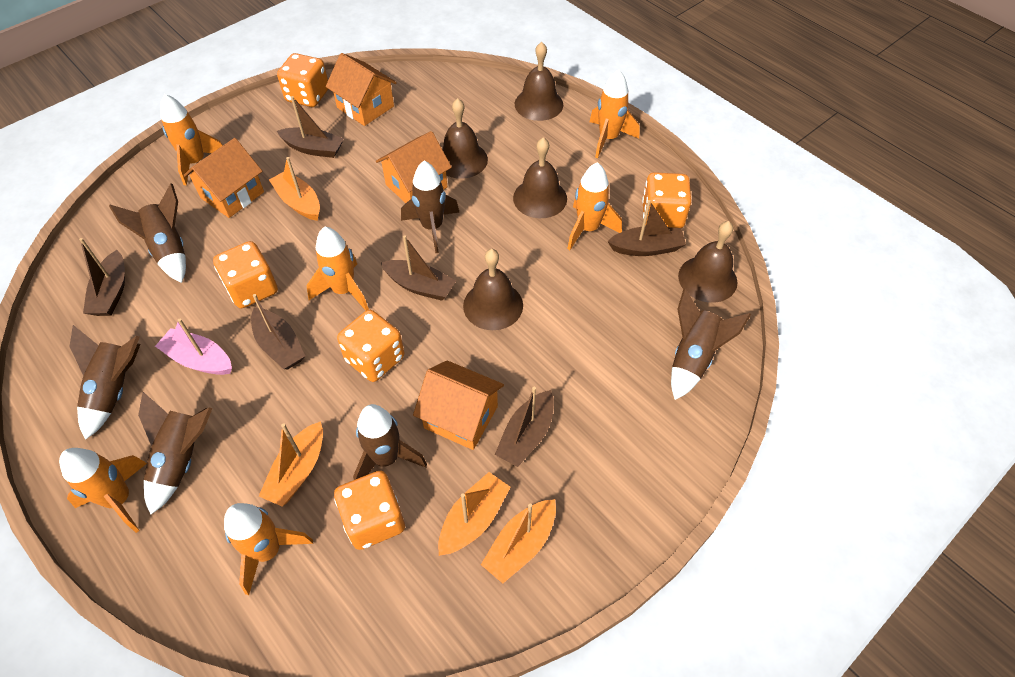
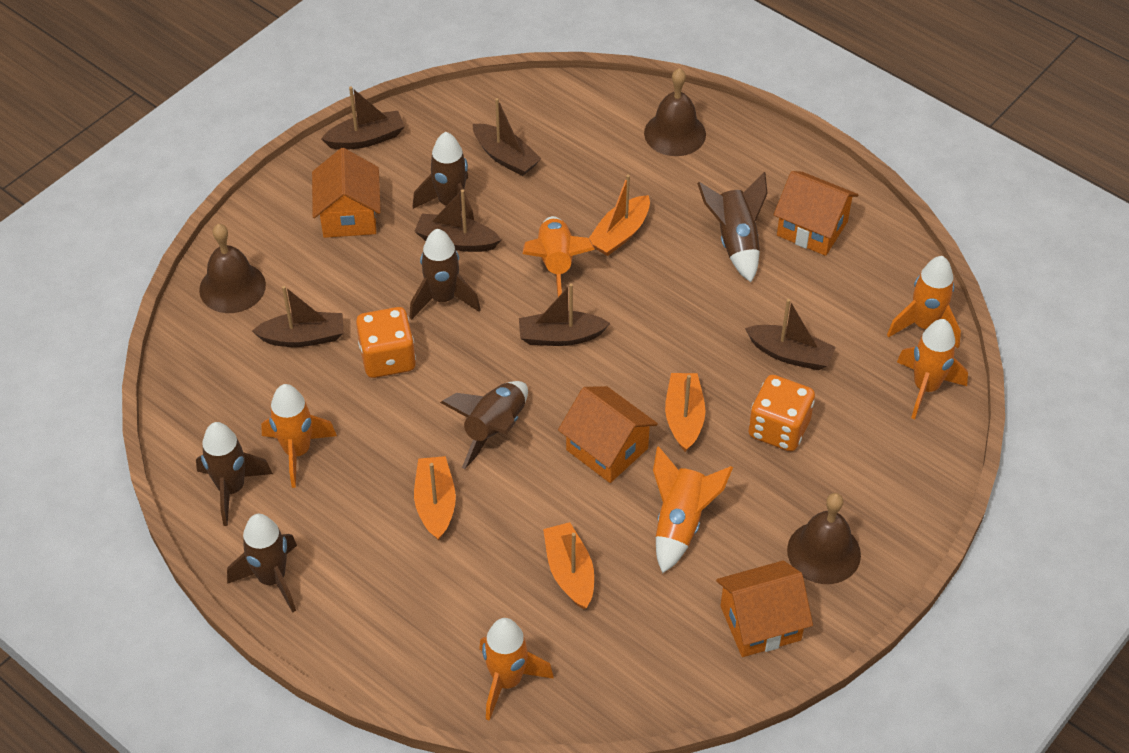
brown bell: [442,98,488,179] [463,249,523,330] [513,137,567,218] [515,42,563,121] [678,221,738,303] = 5 -> [199,224,266,313] [644,68,706,156] [787,493,861,584] = 3
orange dice: [213,241,278,308] [277,53,328,107] [334,471,405,550] [337,310,404,382] [642,172,691,228] = 5 -> [356,307,416,378] [748,375,815,451] = 2
pink boat: [155,319,232,375] = 1 -> none = 0

